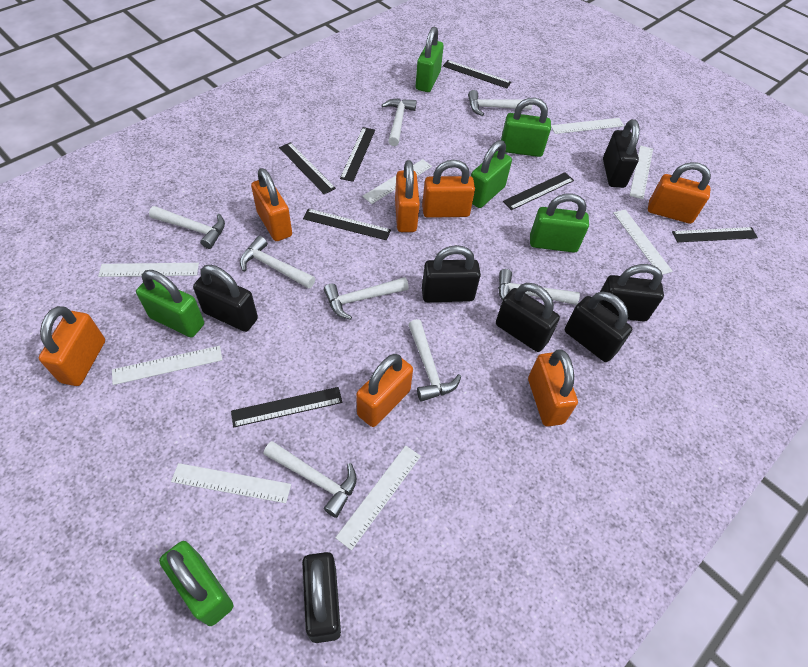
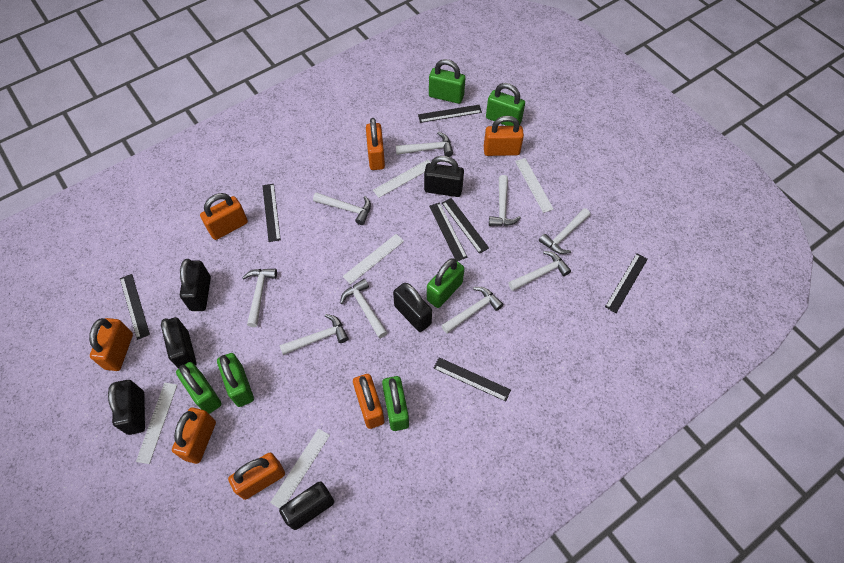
black padlock: [193,265,258,332] [302,552,341,643] [422,245,481,302] [496,283,560,352] [565,292,632,362] [599,264,664,322] [603,119,639,188] = 7 -> [108,380,145,435] [161,317,196,369] [180,259,211,311] [279,481,334,530] [393,283,432,332] [424,156,464,197] = 6
white hammer: [149,206,225,249] [240,236,315,289] [264,441,357,518] [324,277,409,320] [381,98,417,146] [408,319,461,402] [468,90,532,116] [498,269,580,305] = 8 -> [242,269,277,327] [280,314,348,355] [313,192,371,225] [340,279,388,338] [396,132,453,157] [441,287,503,333] [489,175,521,226] [508,251,571,291] [539,208,590,254] = 9
white ruler: [98,263,199,277] [112,346,222,385] [171,463,291,503] [335,446,421,550] [362,159,432,204] [551,118,624,134] [613,209,673,275] [630,145,653,200] = 8 -> [136,383,177,464] [270,428,330,509] [342,234,404,284] [373,159,431,198] [515,158,554,213] = 5

